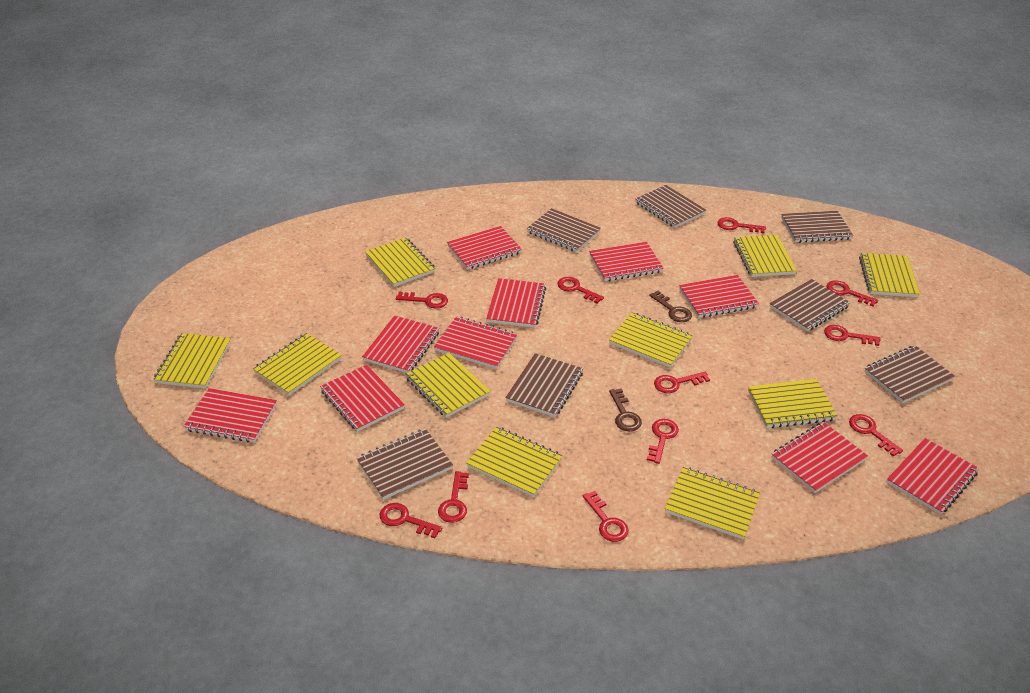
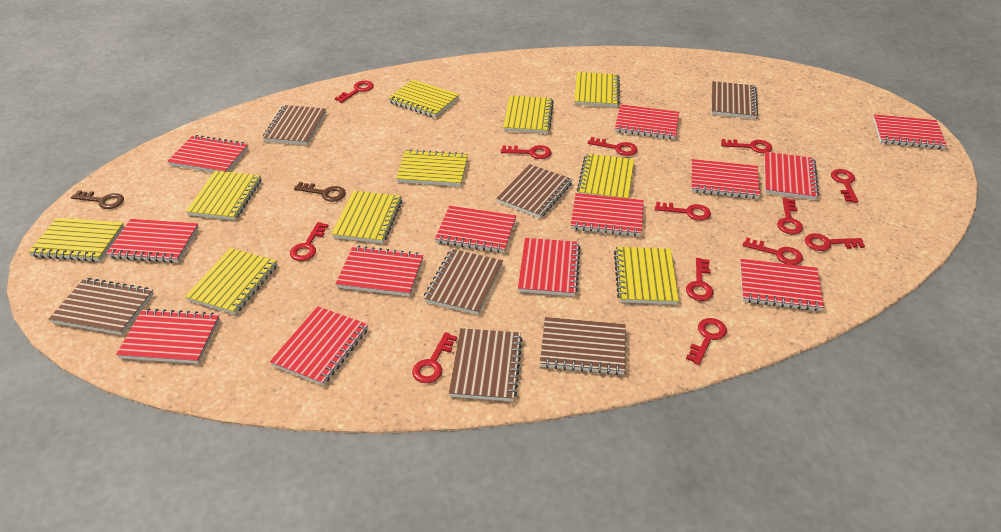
red key: [380,503,442,538] [396,292,448,309] [438,471,469,523] [557,277,604,303] [583,491,629,542] [647,419,679,464] [654,372,710,393] [717,217,766,233] [824,325,881,346] [826,280,878,307] [849,414,903,456] = 11 -> [290,222,328,261] [335,81,374,103] [412,332,457,383] [501,145,552,159] [588,137,637,156] [655,202,711,221] [686,258,713,301] [686,318,727,365] [721,139,772,153] [743,237,803,265] [777,198,803,234] [805,233,865,251] [831,169,858,203] = 13
red notebook: [183,388,277,443] [320,365,405,432] [362,315,439,373] [434,317,518,369] [447,226,522,270] [486,278,546,328] [589,242,664,281] [679,275,759,318] [771,422,868,493] [886,438,979,515] = 10 -> [106,219,199,263] [116,308,220,364] [167,135,248,172] [270,306,368,386] [336,246,423,296] [435,206,516,253] [518,238,580,296] [571,193,644,237] [615,104,679,139] [691,159,760,199] [740,259,824,311] [764,152,819,200] [873,114,947,149] = 13

